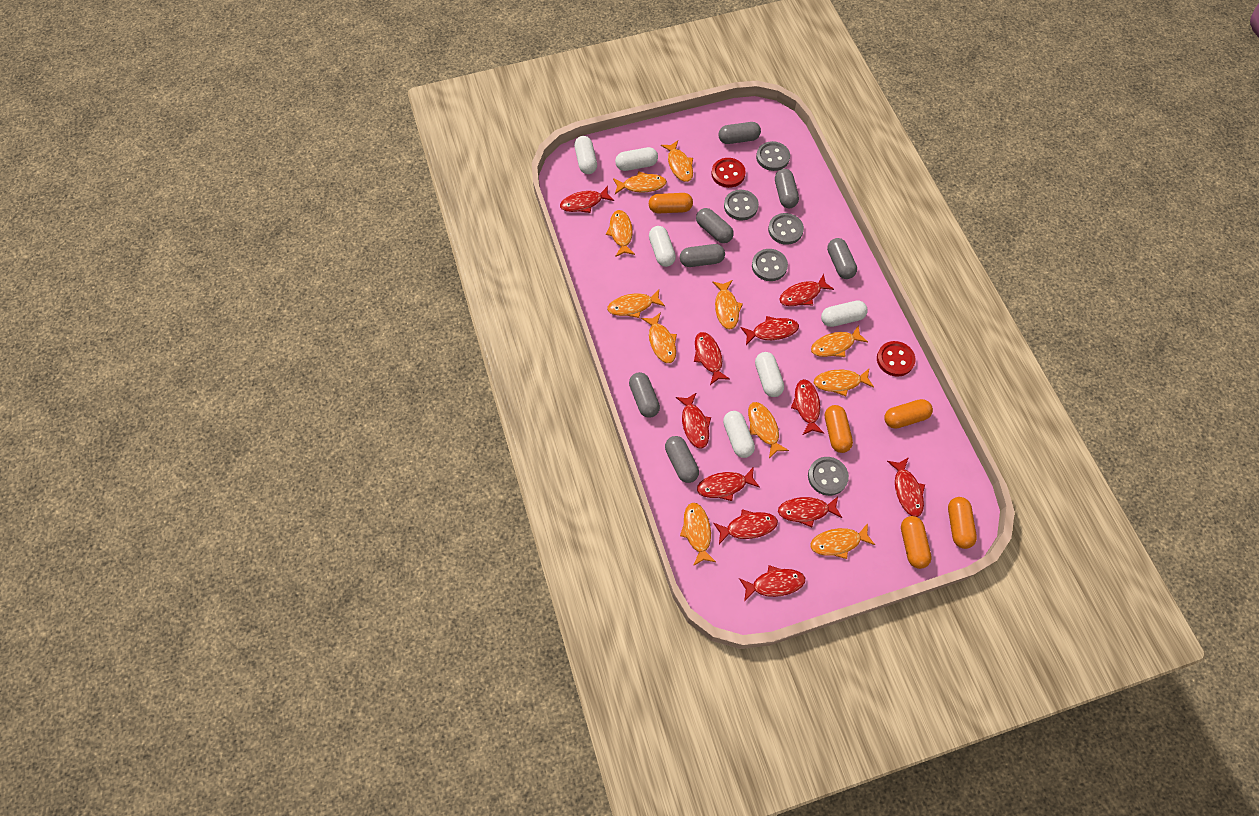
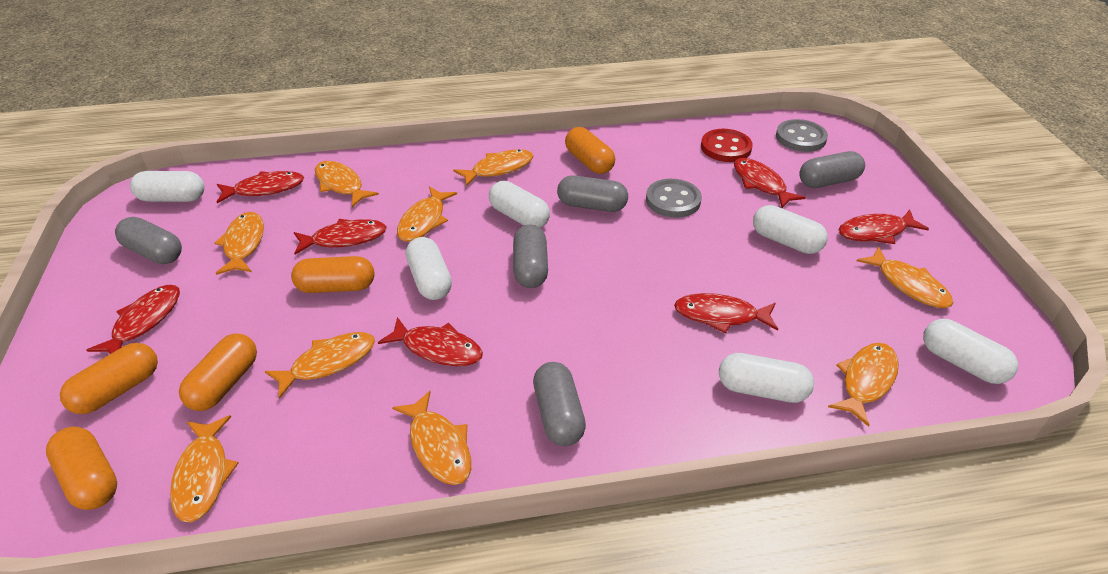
grey button: [724,190,759,220] [752,249,788,281] [756,141,790,171] [768,213,804,245] [808,457,849,496] = 5 -> [646,179,702,218] [776,119,828,152] = 2
grey capsule: [629,372,660,418] [665,436,699,483] [680,244,725,267] [696,208,734,243] [718,122,761,144] [775,169,799,208] [827,238,857,279] = 7 -> [115,217,182,264] [513,225,548,288] [533,362,586,446] [557,175,628,212] [799,151,865,188] = 5
orange fish: [606,210,635,257] [607,290,665,318] [613,171,667,194] [641,313,677,363] [661,140,693,182] [680,503,716,566] [713,280,743,329] [748,402,789,458] [810,523,875,559] [811,325,868,357] [814,369,874,396] = 11 -> [170,415,239,523] [214,212,264,275] [265,332,375,399] [315,161,379,207] [392,391,471,485] [397,186,457,242] [453,149,533,187] [828,343,899,427] [857,247,954,308] = 9
red button: [711,158,746,188] [877,341,916,377] = 2 -> [701,129,753,162] = 1
red fish: [560,186,614,213] [676,392,711,448] [694,332,730,385] [697,467,760,501] [713,509,778,544] [739,565,805,602] [740,316,799,345] [778,497,842,527] [779,274,834,306] [791,379,824,435] [887,457,925,517] = 11 -> [86,285,180,354] [217,171,304,203] [294,219,387,255] [378,317,483,366] [674,293,778,334] [734,158,806,208] [839,210,929,244] = 7

